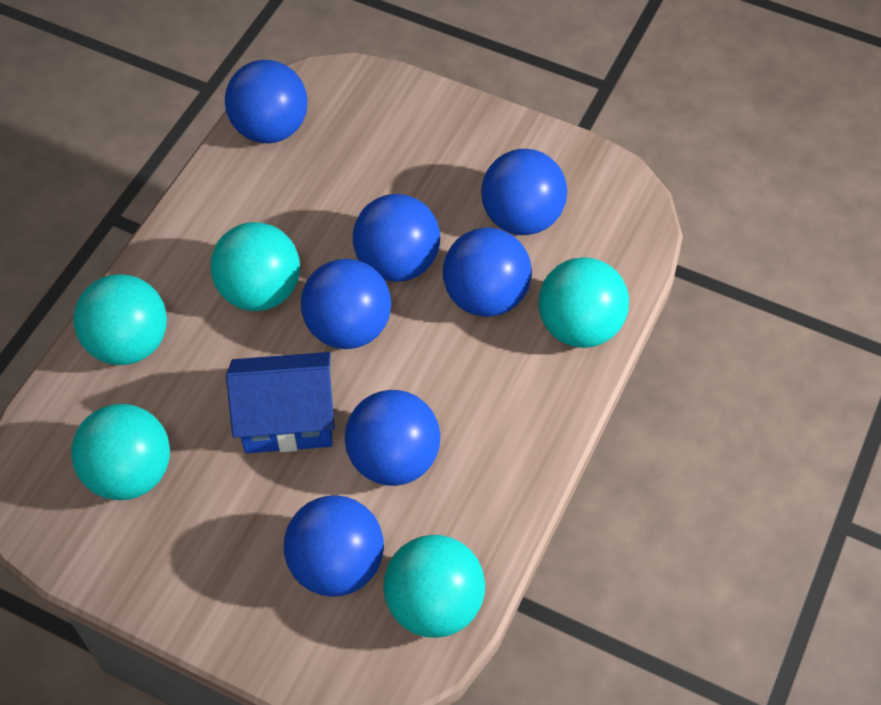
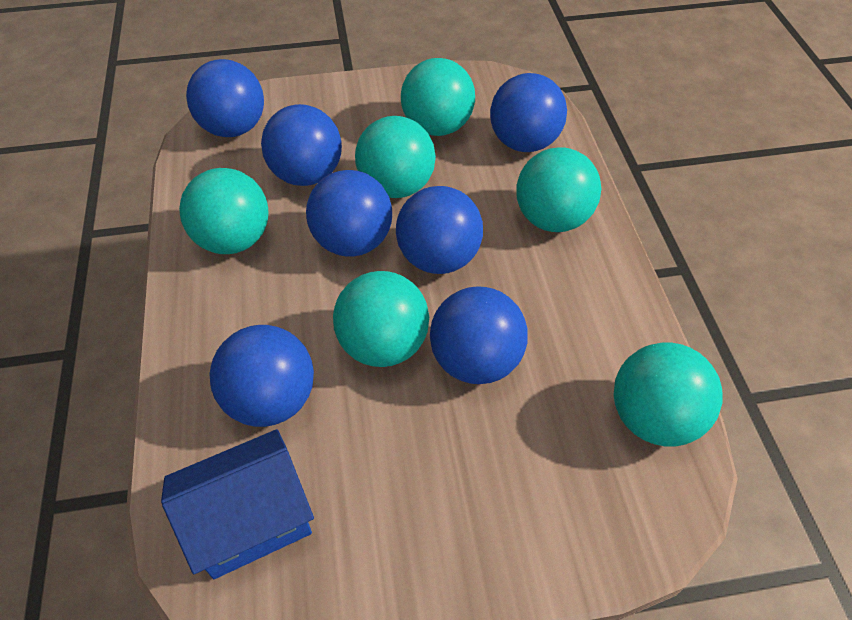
turquoise ball: [71,404,170,500] [73,274,167,365] [211,222,300,311] [383,535,485,638] [538,257,629,348] = 5 -> [179,168,268,254] [333,271,429,367] [355,116,436,198] [401,58,475,136] [516,147,601,232] [614,343,723,447] = 6

